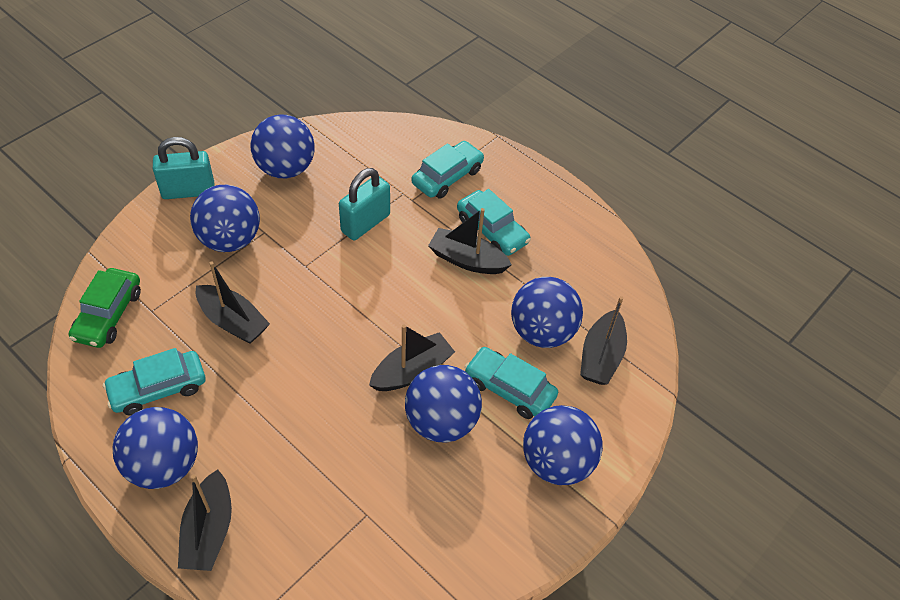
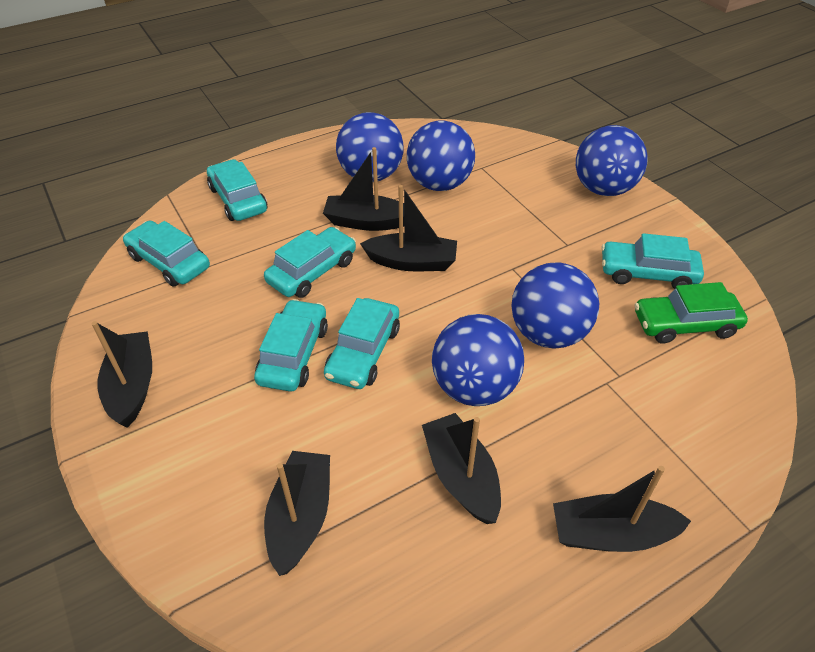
black boat: [178,469,232,571] [196,261,270,344] [369,324,455,391] [428,208,512,274] [580,296,627,385] = 5 -> [91,321,152,428] [264,451,330,576] [323,147,404,231] [360,185,457,271] [422,413,501,524] [553,466,691,552] = 6
blue ball: [112,407,198,489] [190,185,260,252] [250,114,315,178] [405,365,482,443] [511,277,583,348] [523,405,603,485] = 6 -> [336,112,404,182] [407,121,475,191] [432,314,524,406] [512,262,599,349] [576,125,648,196] = 5
turquoise car: [103,348,206,415] [411,141,484,199] [457,189,531,256] [464,347,558,419] = 4 -> [123,221,210,286] [207,159,267,221] [254,299,328,391] [264,227,356,298] [324,298,400,389] [601,233,704,289] = 6
turquoise padlock: [153,137,214,199] [339,168,390,240] = 2 -> none = 0

